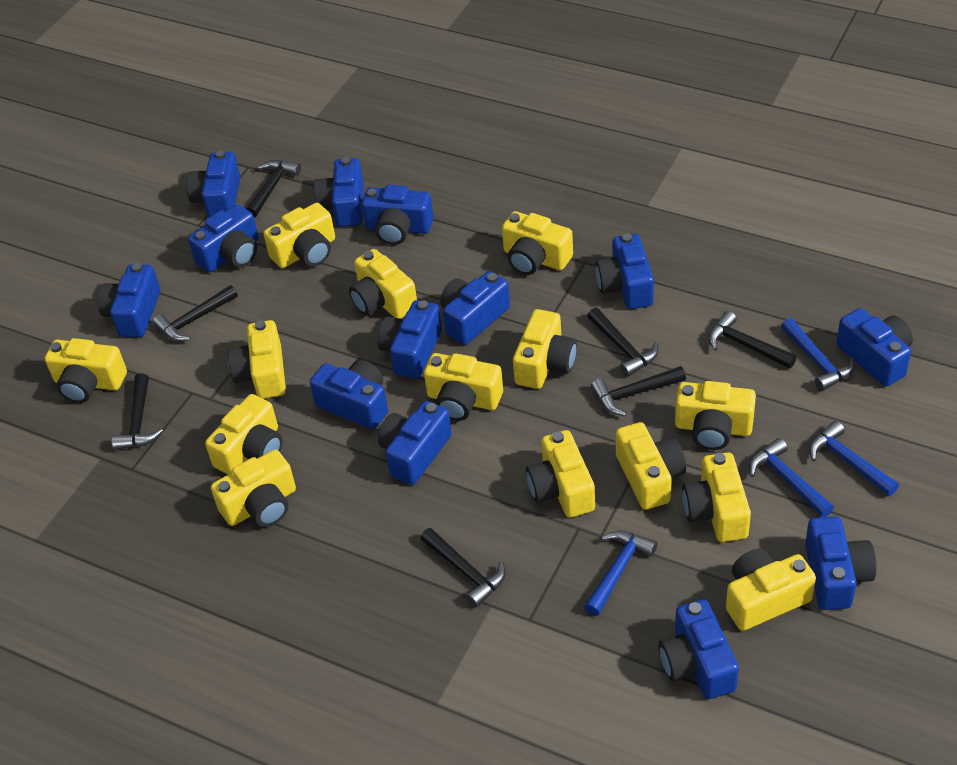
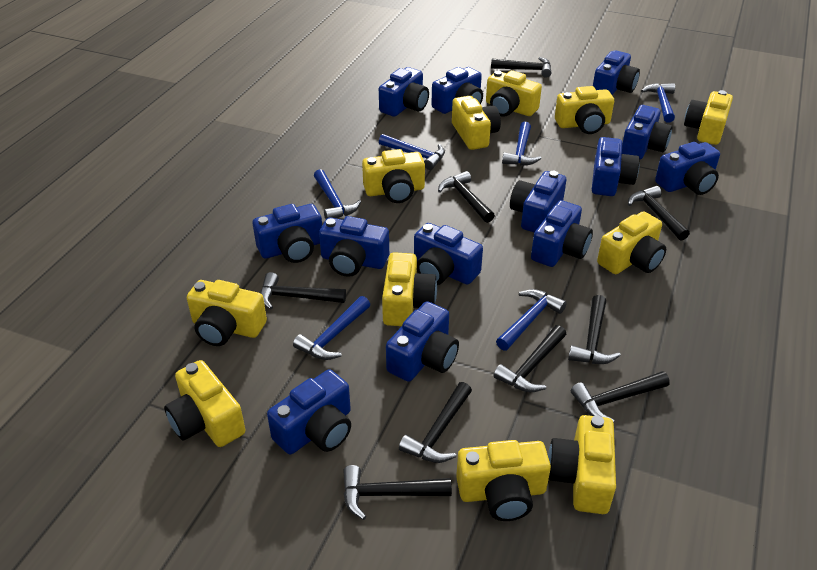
black hammer: [112,373,163,450] [153,285,238,342] [246,160,301,218] [420,528,506,607] [587,308,658,377] [591,366,686,416] [708,311,797,369] = 7 -> [260,272,346,310] [343,465,452,520] [399,382,472,463] [438,171,495,223] [491,57,552,78] [493,325,566,392] [568,295,621,364] [571,371,670,423] [628,186,690,240] = 9
blue hammer: [584,530,657,616] [749,438,834,517] [781,318,854,391] [809,421,899,496] = 4 -> [293,296,370,360] [314,169,361,219] [379,134,445,170] [496,289,567,351] [502,122,541,166] [641,83,675,123] = 6
yellow camera: [45,338,127,403] [205,394,283,474] [211,450,296,527] [228,320,286,399] [263,203,335,268] [349,249,417,319] [424,353,503,421] [502,211,573,275] [513,309,577,389] [526,430,595,518] [616,422,686,510] [675,381,756,450] [682,452,751,542] [726,549,816,631] = 14 -> [164,360,245,447] [187,280,267,346] [362,149,425,203] [382,252,437,326] [452,96,501,150] [456,440,551,521] [486,70,542,117] [548,415,616,514] [555,86,614,134] [597,211,666,274] [684,90,733,145] = 11

